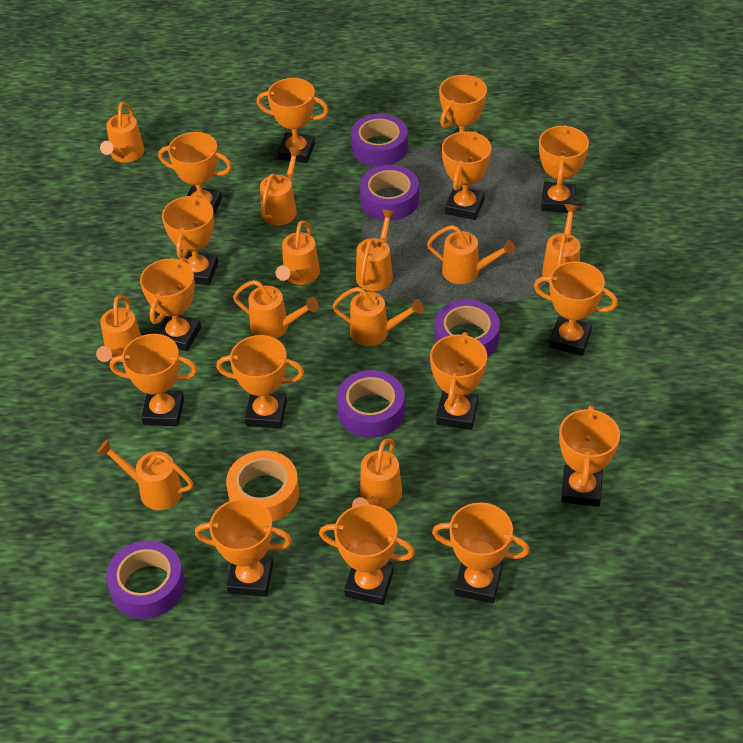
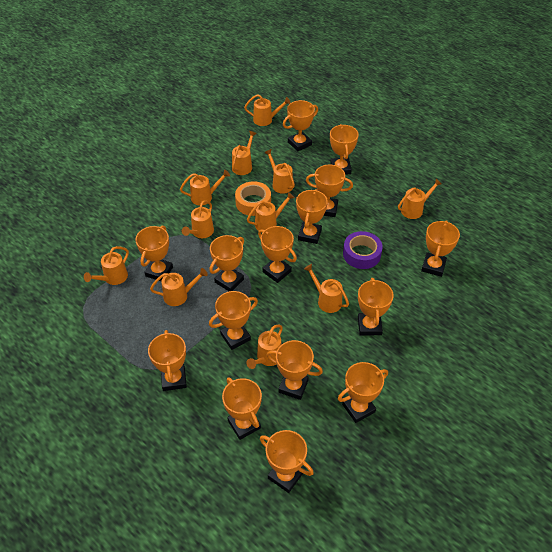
purple tape: [106,541,185,619] [337,370,405,438] [351,114,408,166] [360,165,419,220] [434,299,500,358] = 5 -> [343,231,383,269] = 1

